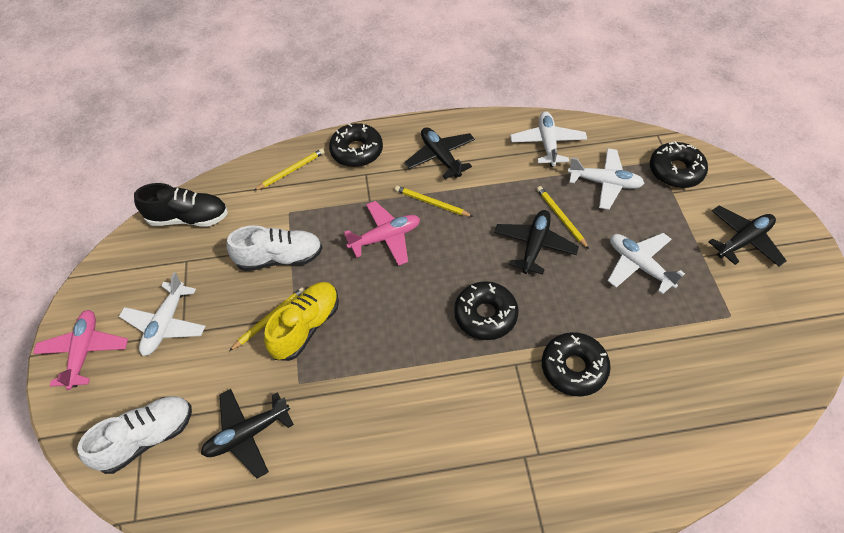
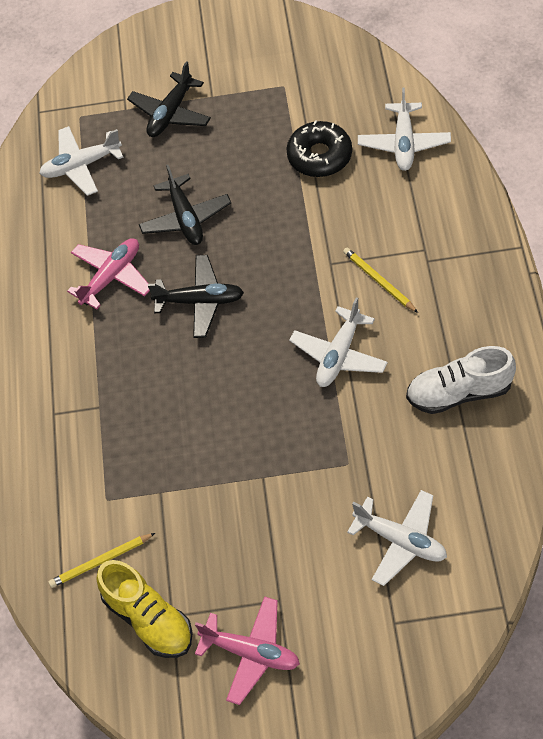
black donut: [329,123,383,167] [454,281,519,340] [542,332,611,397] [650,141,708,188] = 4 -> [286,120,352,177] = 1
black plane: [201,389,294,479] [404,127,475,179] [494,210,579,275] [708,206,787,267] = 4 -> [127,61,211,137] [139,165,231,245] [148,255,244,338] = 3
black shoe: [134,183,228,227] = 1 -> none = 0
white shoe: [77,396,192,474] [226,225,323,271] = 2 -> [406,346,516,414] = 1
yellow pencil: [229,287,305,351] [254,149,324,191] [395,186,474,217] [537,186,589,249] = 4 -> [48,533,155,588] [343,247,418,313] = 2

